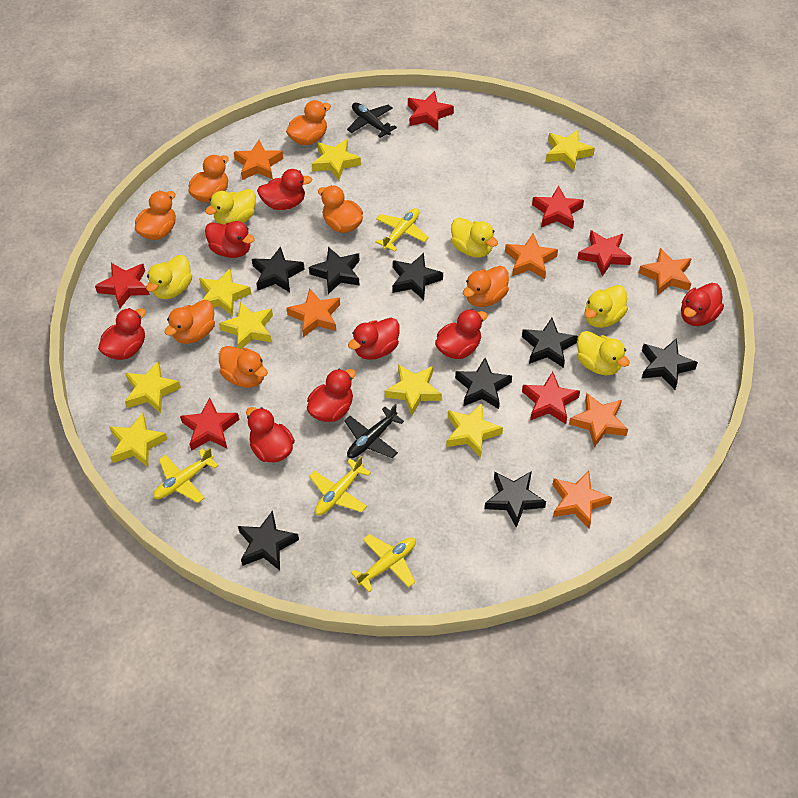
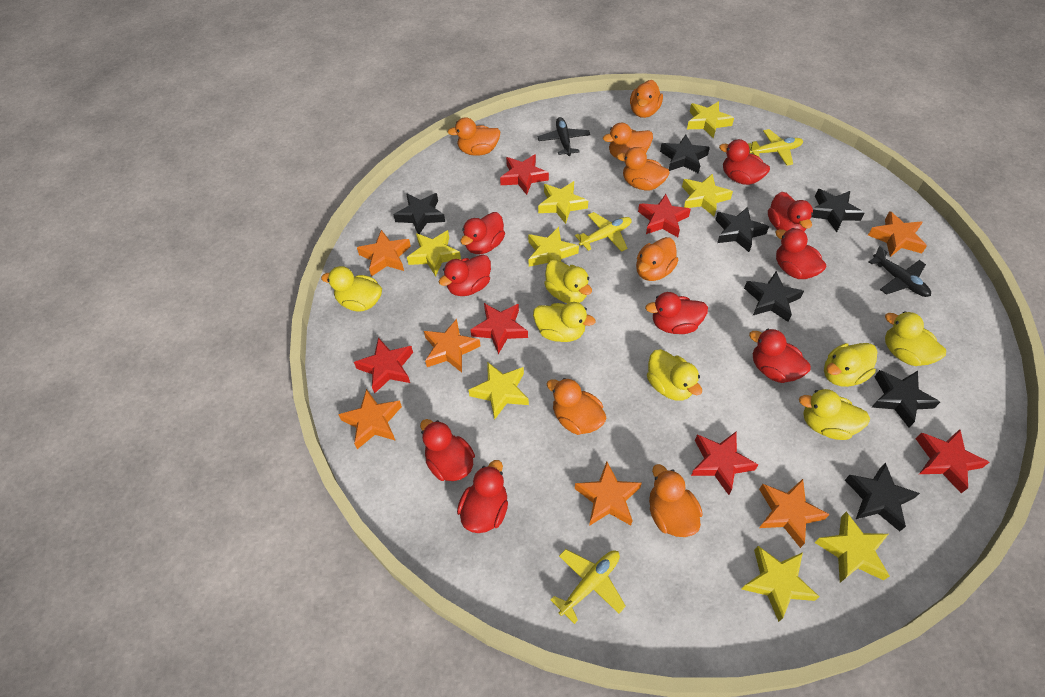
black star: [238,510,299,570] [252,246,305,292] [309,247,360,294] [392,253,443,300] [455,358,512,409] [485,471,546,528] [522,318,578,368] [642,338,698,390] = 8 -> [393,193,445,234] [660,135,710,174] [715,207,769,252] [744,271,804,322] [811,189,865,232] [845,462,920,531] [872,370,940,427] = 7
red duck: [98,308,146,360] [205,221,255,258] [246,407,295,463] [257,169,312,210] [307,369,356,422] [348,318,400,360] [435,309,488,359] [681,283,724,326] = 8 -> [420,419,475,481] [439,254,491,296] [457,460,508,533] [461,212,505,254] [645,292,708,334] [719,139,770,185] [749,329,811,383] [768,192,813,231] [775,228,826,279] = 9
yellow duck: [146,255,192,299] [205,189,256,225] [451,217,498,258] [577,331,630,376] [585,285,628,328] = 5 -> [321,266,382,312] [533,302,596,342] [544,260,592,303] [647,349,702,401] [799,389,870,440] [824,343,877,387] [885,311,946,366] = 7
yellow plane: [153,448,218,503] [309,456,371,515] [351,534,416,592] [375,208,429,252] = 4 -> [550,549,626,624] [575,212,632,252] [748,129,803,166] = 3

